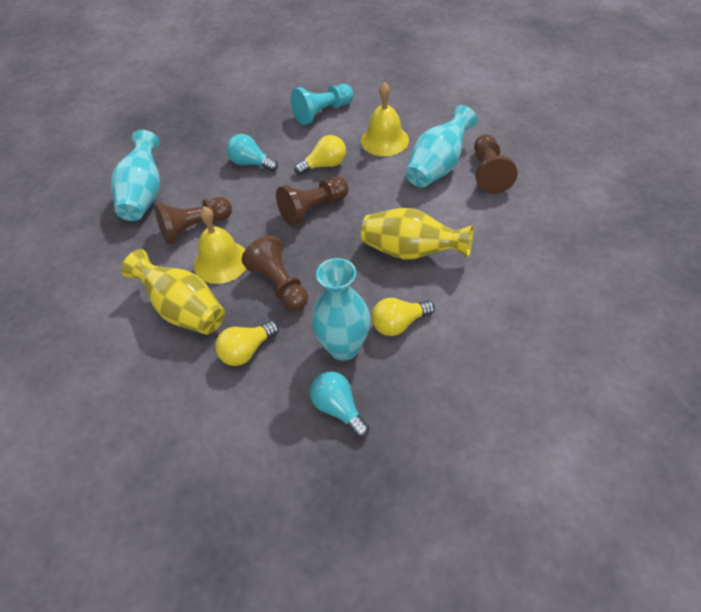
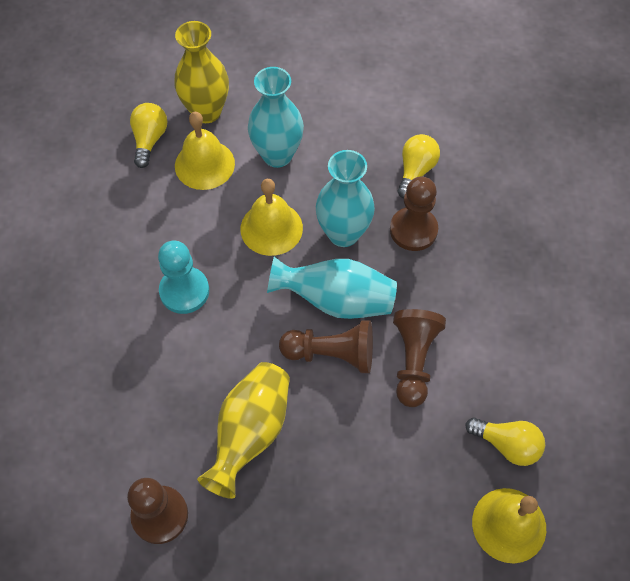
turquoise light bulb: [226,134,278,171] [310,372,369,437] = 2 -> none = 0
yellow bell: [194,206,246,284] [361,82,409,156] = 2 -> [175,112,235,190] [240,179,303,256] [472,488,546,563] = 3

